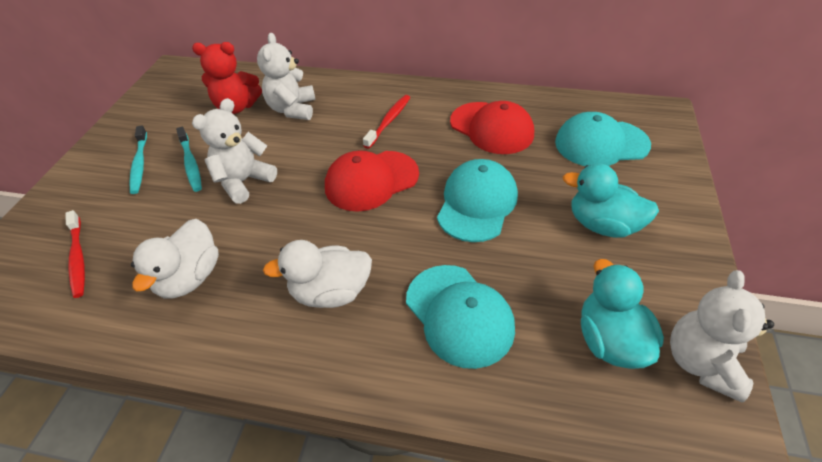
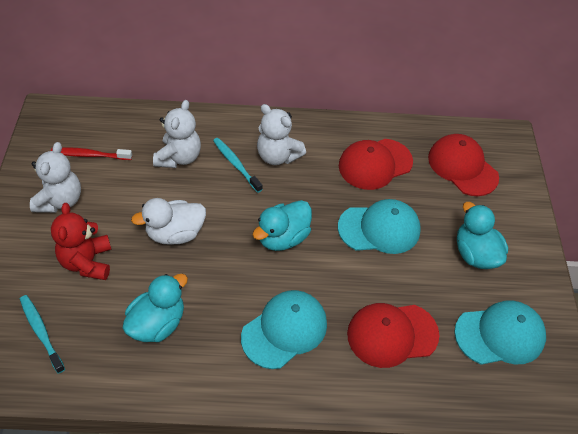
red cap: [325,150,419,212] [450,101,534,154] = 2 -> [339,139,413,190] [347,303,439,368] [428,134,499,196] = 3
red toothbrush: [65,210,85,298] [363,95,410,149] = 2 -> [51,147,132,160] = 1
turquoise duck: [563,163,659,238] [581,259,664,369] = 2 -> [122,274,188,342] [252,200,312,251] [457,202,508,269] = 3
white duck: [131,219,219,299] [263,240,372,308] = 2 -> [131,198,206,245] = 1

